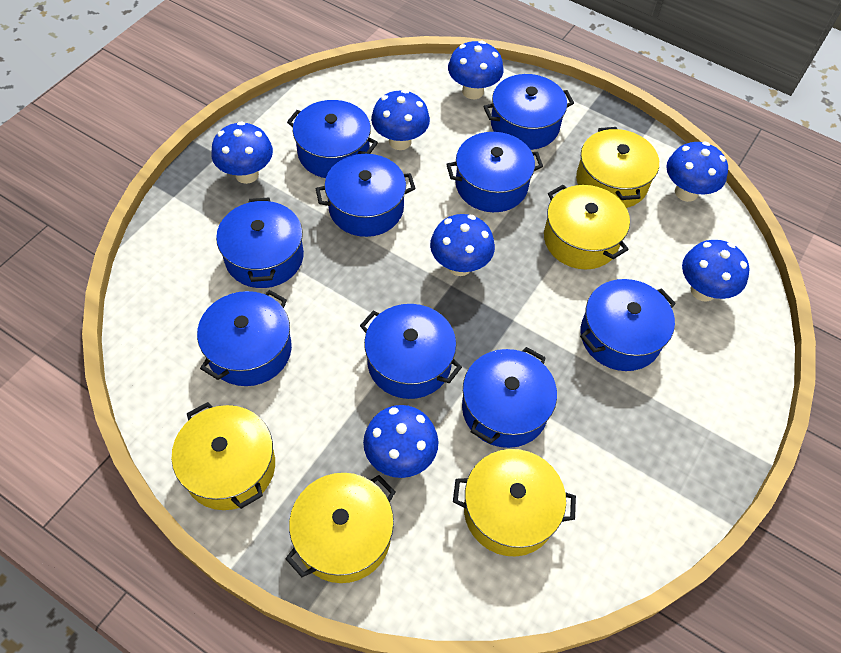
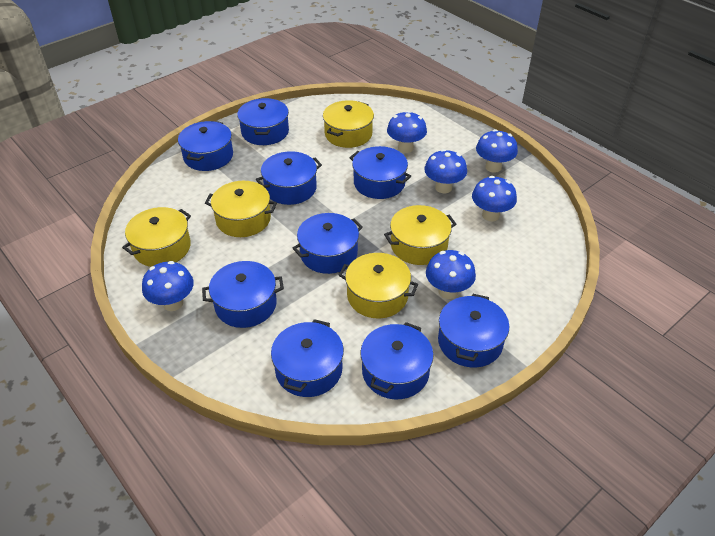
blue mushroom: [211,121,273,184] [363,405,438,478] [371,90,430,150] [430,214,495,276] [448,41,503,99] [666,142,728,202] [682,240,750,301] = 7 -> [142,261,194,311] [387,111,427,153] [424,149,467,193] [426,250,476,299] [472,176,517,221] [476,129,518,173] = 6

